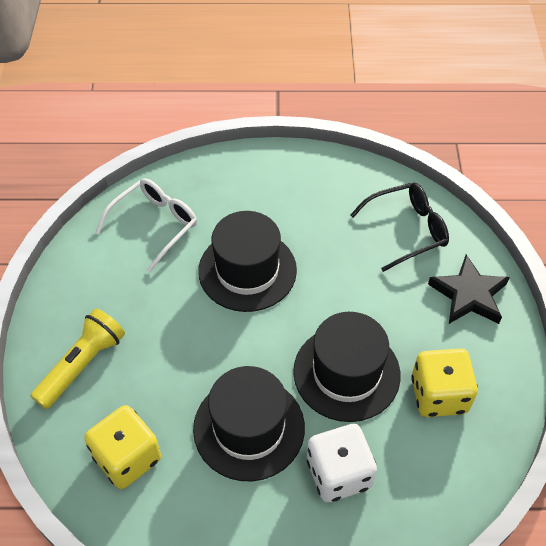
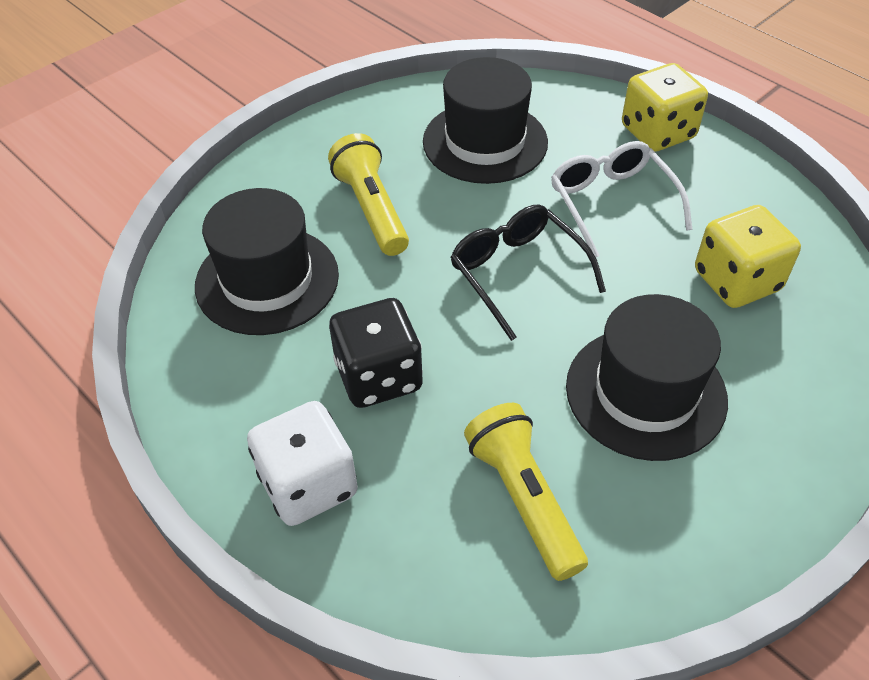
black dice: none = 0 -> [329,298,423,408] = 1
black star: [428,254,510,324] = 1 -> none = 0
yellow flashlight: [30,308,125,409] = 1 -> [328,133,409,256] [464,403,588,581] = 2

